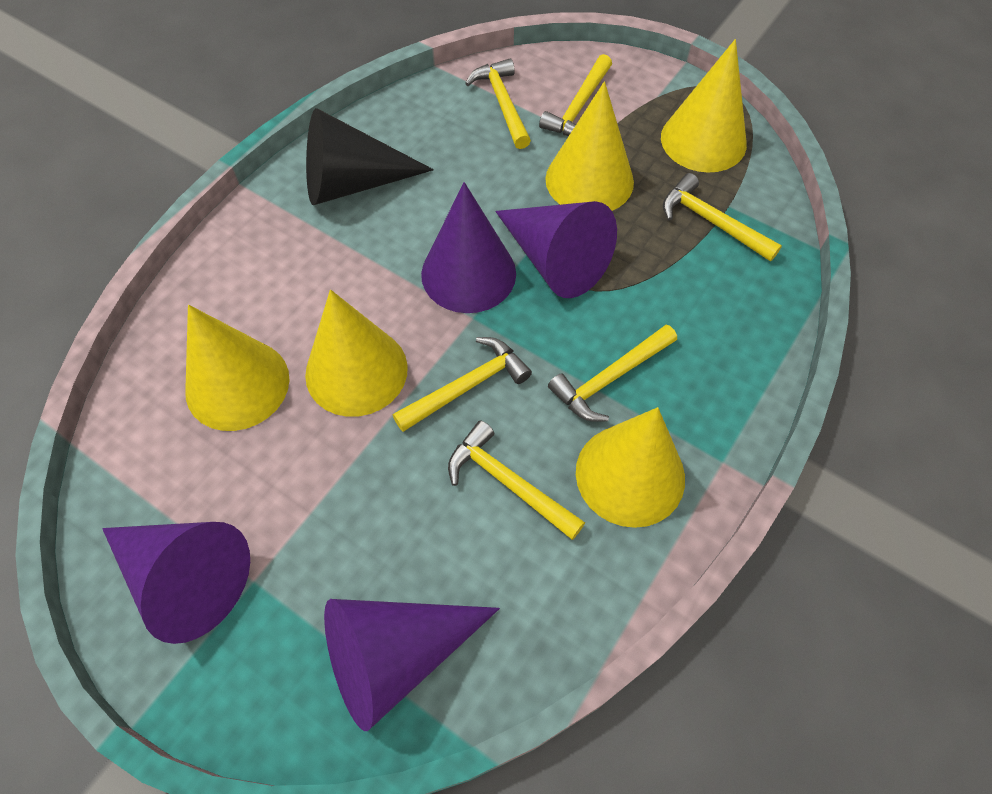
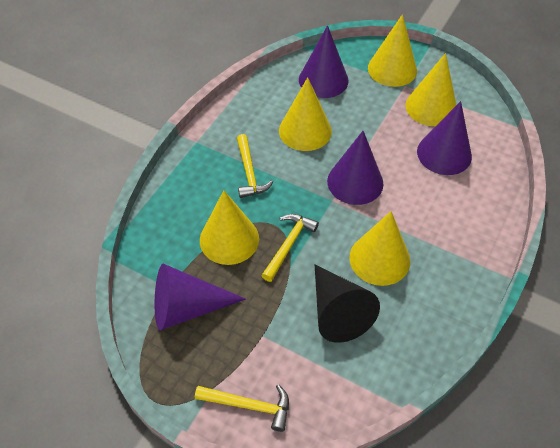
yellow hammer: [393,337,532,432] [448,420,585,540] [465,58,531,149] [539,54,612,136] [548,325,677,422] [663,173,782,261] = 6 -> [195,384,289,432] [237,134,273,198] [261,214,319,282] = 3

